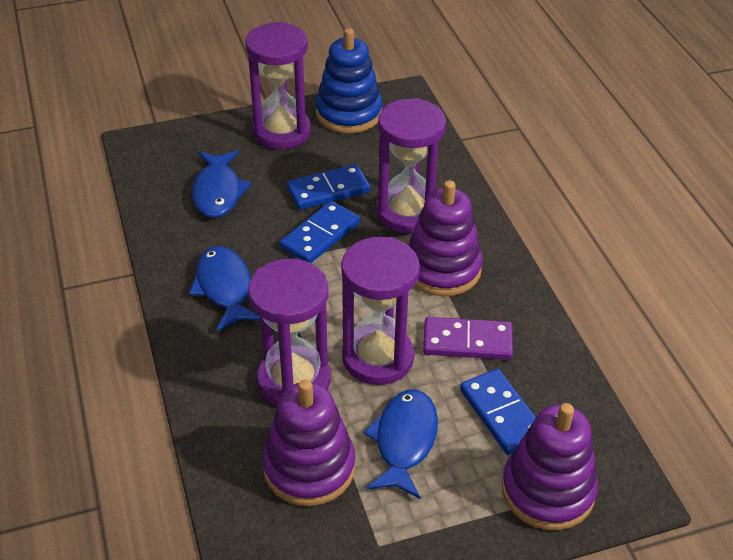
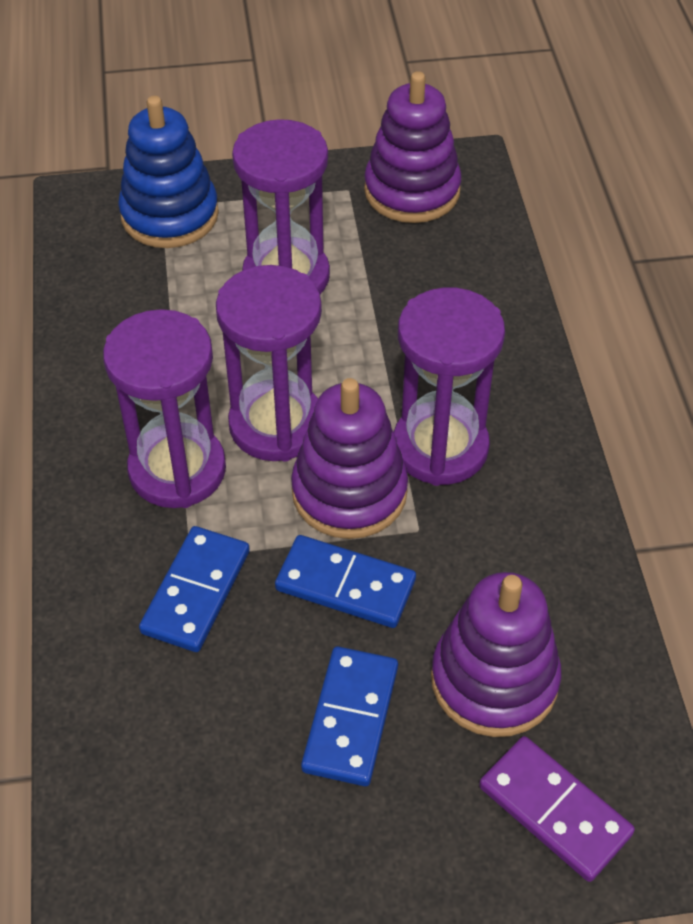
blue fish: [189,246,261,331] [192,151,251,218] [363,389,438,499] = 3 -> none = 0

